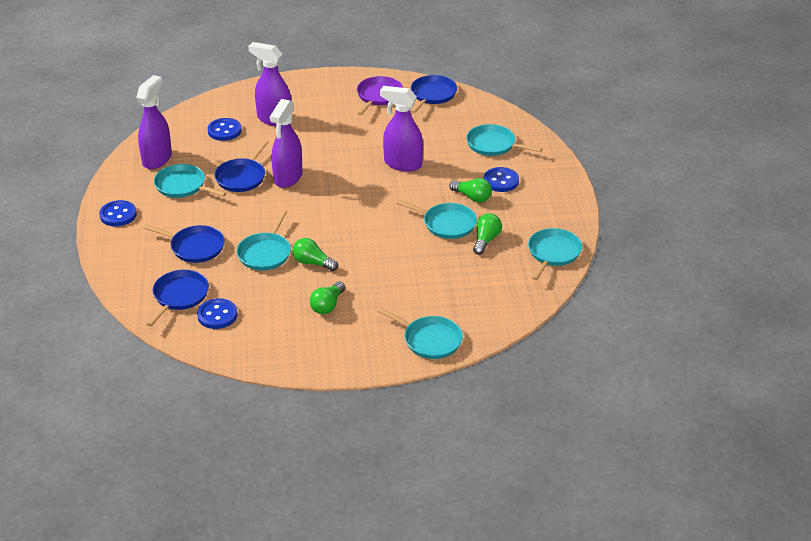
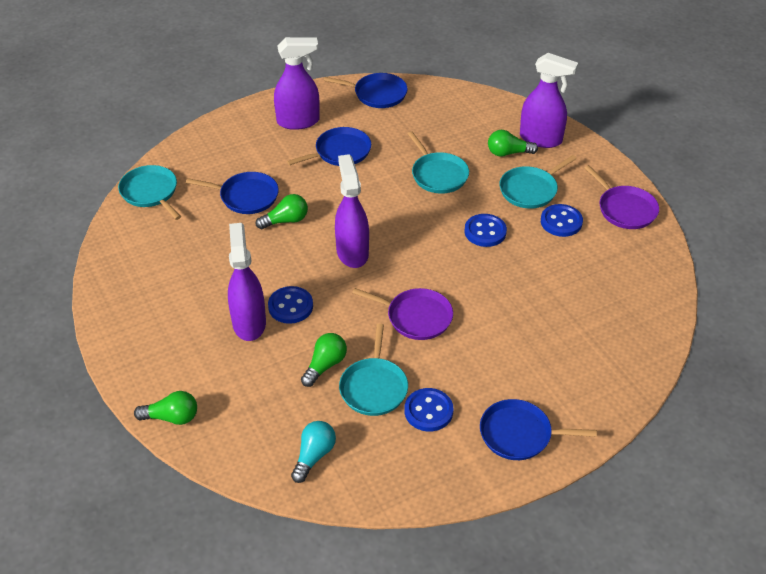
purple pan: [357,76,403,115] = 1 -> [352,288,453,340] [585,165,659,229] = 2
turquoise light bulb: none = 0 -> [291,421,336,483] = 1
turquoise pan: [154,164,226,198] [237,211,291,270] [378,308,463,359] [396,200,477,239] [466,124,542,156] [528,228,582,280] = 6 -> [118,165,181,220] [339,323,408,416] [408,131,469,194] [499,155,577,209] = 4

